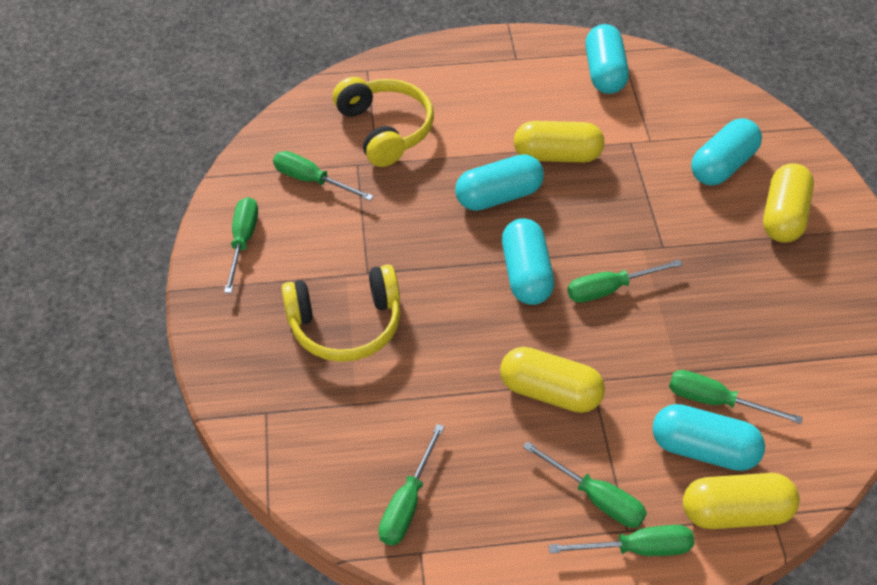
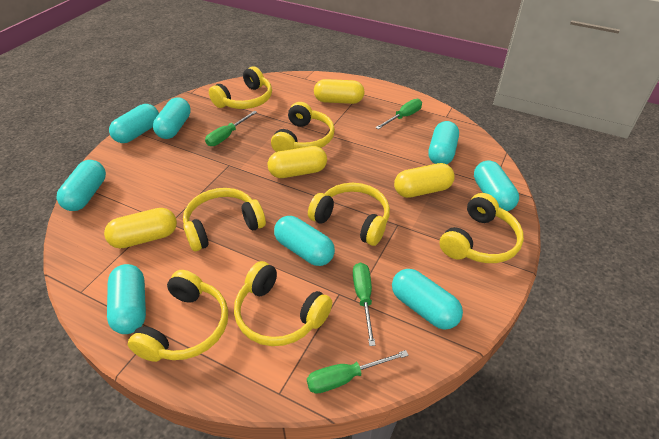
green screwdriver: [224,197,258,293] [273,151,374,201] [378,424,445,546] [523,441,647,528] [549,525,694,556] [567,259,683,303] [669,370,803,424] = 7 -> [205,111,257,146] [307,350,409,394] [353,263,375,346] [375,99,422,129] = 4
turquoise capsule: [455,154,544,211] [502,218,554,305] [585,24,629,94] [652,404,765,471] [691,118,762,186] = 5 -> [57,160,106,211] [107,264,146,334] [109,104,159,143] [153,97,191,139] [274,216,335,266] [392,269,463,330] [428,121,459,164] [474,160,519,211] = 8
yellow headphones: [281,265,400,362] [333,77,434,167] = 2 -> [128,270,228,362] [183,188,266,251] [209,66,272,109] [234,261,332,346] [271,102,335,152] [308,183,390,246] [439,193,524,263] = 7

